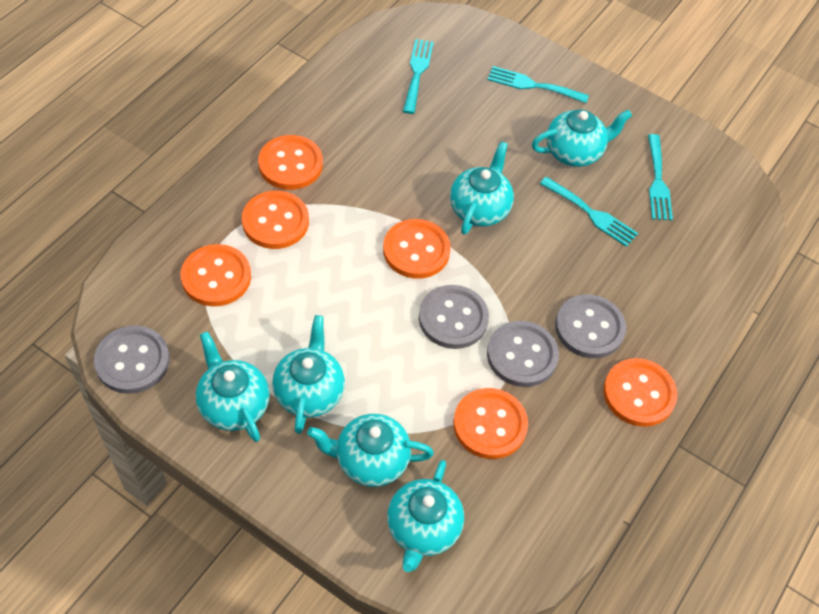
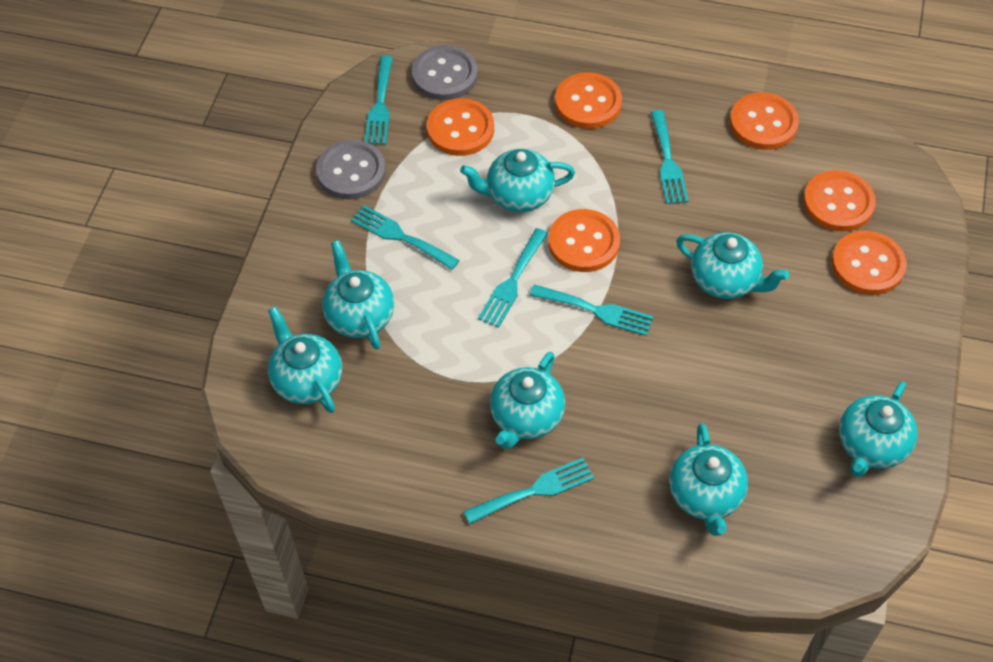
grey button: [94,325,170,394] [419,285,489,349] [487,321,559,387] [555,294,626,358] = 4 -> [316,140,386,199] [412,45,478,100] = 2
turquoise fork: [403,39,434,114] [488,66,589,103] [540,177,638,247] [648,134,673,221] = 4 -> [351,205,460,270] [364,56,393,145] [464,458,594,524] [478,228,548,328] [530,284,654,336] [651,110,689,204] = 6
turquoise teapot: [196,331,270,442] [272,315,345,434] [307,414,434,487] [387,460,464,572] [450,141,514,235] [532,109,632,167] = 6 -> [268,306,342,413] [322,240,394,350] [460,149,575,212] [490,352,565,450] [670,423,748,536] [676,232,789,299] [839,381,918,477] = 7

